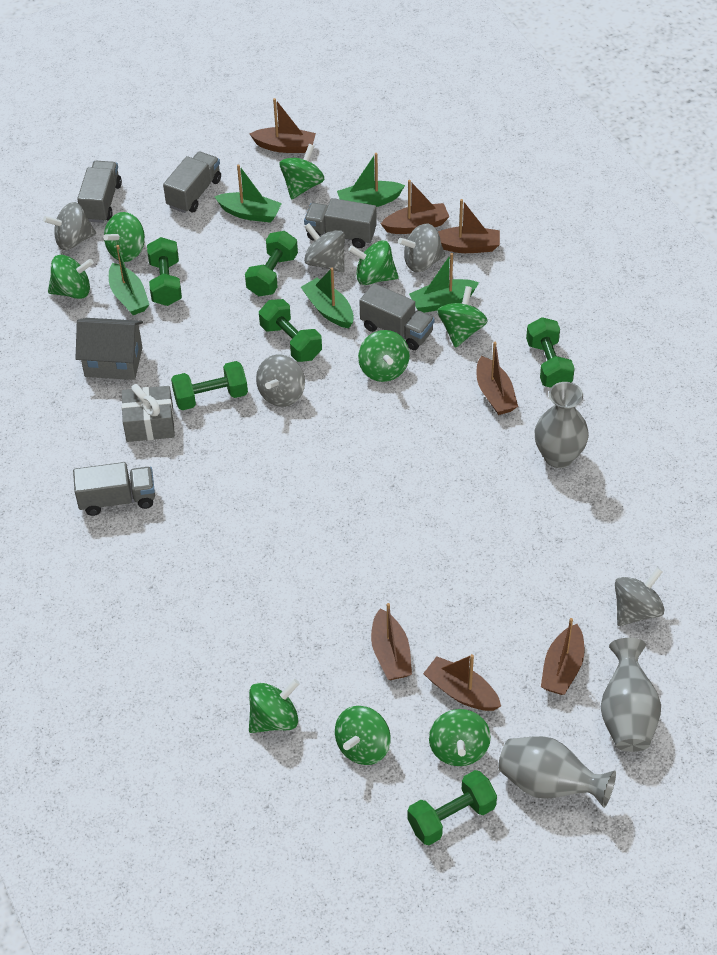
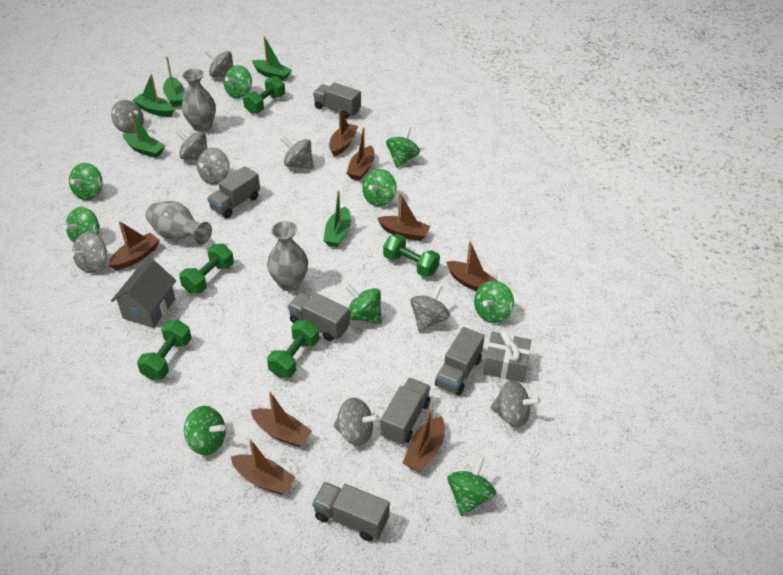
brown boat: [250,98,316,153] [371,603,412,680] [381,180,449,234] [423,654,501,711] [438,199,500,253] [477,342,518,415] [541,618,584,695] = 7 -> [108,221,160,270] [231,439,296,495] [251,392,312,447] [329,109,358,157] [347,127,375,181] [377,193,431,241] [403,408,445,472] [446,241,497,291] = 8
green dumbbell: [147,237,182,306] [171,361,248,410] [245,231,298,296] [259,299,322,362] [407,770,497,845] [526,317,575,388] = 6 -> [137,320,192,380] [179,244,234,294] [243,76,285,114] [267,320,319,378] [383,234,440,277] = 5
grey spinning top: [43,202,96,250] [256,355,305,407] [304,223,345,273] [398,224,445,272] [615,568,665,626] = 5 -> [71,232,107,273] [111,100,144,133] [175,129,207,160] [197,148,229,184] [205,50,234,77] [281,137,314,169] [334,397,380,446] [410,284,450,332] [490,380,541,428] = 9
grey truck: [73,462,155,516] [77,161,122,223] [163,151,221,213] [304,198,377,248] [359,283,434,350] = 5 -> [207,166,260,218] [288,292,350,341] [312,482,390,541] [313,82,361,119] [380,378,430,444] [435,327,485,395] = 6

